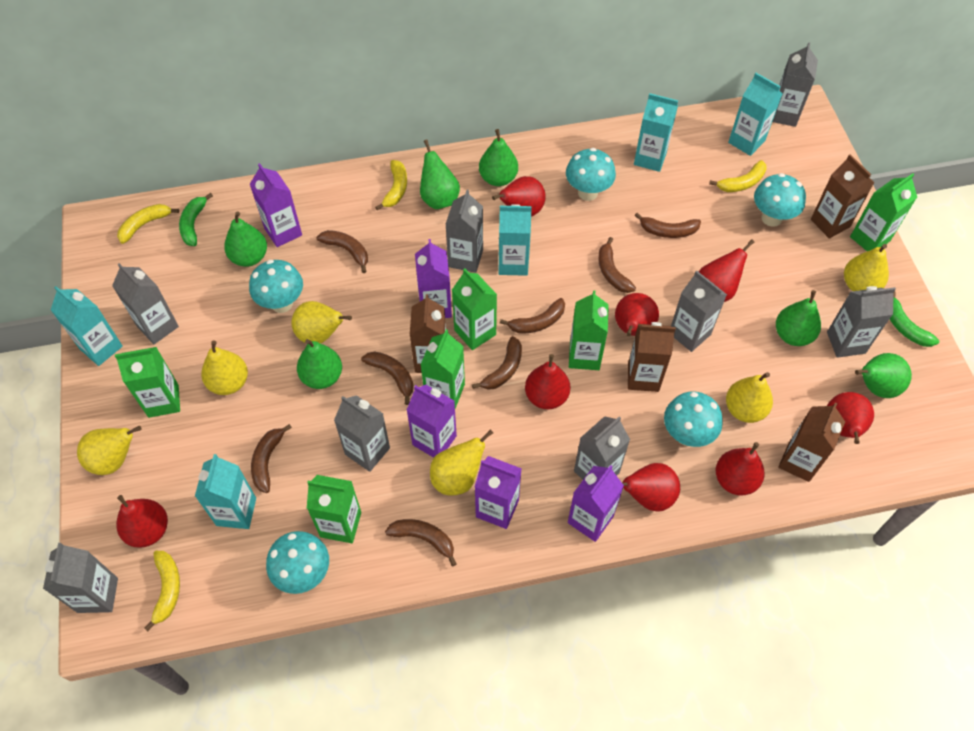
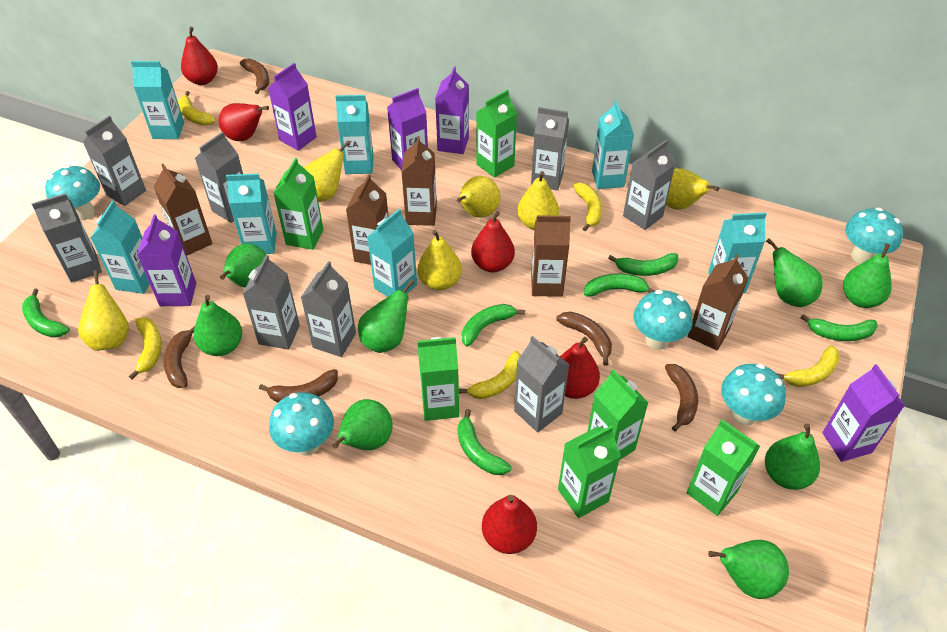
brown banana: [251,424,292,493] [316,230,368,273] [361,352,413,405] [385,519,457,566] [472,336,522,390] [500,298,565,333] [598,237,636,293] [634,213,701,238] = 8 -> [164,326,195,388] [240,59,269,94] [259,369,338,402] [557,312,612,365] [665,364,698,431] = 5
brown carton: [410,294,446,373] [628,322,676,392] [778,403,845,482] [811,154,874,239] = 4 -> [153,164,213,256] [346,174,389,265] [401,136,437,226] [531,215,571,297] [688,255,748,350] = 5
green banana: [179,193,213,246] [890,291,939,347] = 2 -> [22,289,70,338] [458,409,512,475] [462,304,525,347] [584,274,654,297] [608,253,678,276] [800,314,878,341] = 6
green pear: [224,211,267,267] [297,339,342,389] [420,139,460,209] [479,129,518,186] [776,290,821,346] [855,353,912,398] = 6 -> [194,295,242,356] [220,244,267,288] [332,399,393,450] [358,279,415,353] [708,540,789,599] [765,424,820,490] [766,238,823,307] [843,244,892,308] = 8
red pear: [116,495,168,548] [492,176,546,217] [525,354,571,409] [615,293,659,336] [622,463,680,512] [698,239,754,302] [716,442,765,495] [827,392,874,444] = 8 -> [181,27,218,85] [219,103,269,141] [471,211,515,272] [482,495,537,554] [560,337,600,399] = 5
turquoise carton: [51,286,123,366] [195,454,256,529] [498,204,532,276] [634,93,678,172] [728,73,782,156] = 5 -> [91,201,150,294] [131,61,184,139] [226,173,277,254] [335,95,374,174] [367,209,417,297] [592,100,634,189] [708,212,767,293] = 7
yellow banana: [117,204,179,244] [144,551,180,631] [375,160,407,211] [709,160,766,192] = 4 -> [129,317,162,380] [178,91,216,126] [459,351,521,399] [573,183,602,231] [776,345,840,387] = 5

